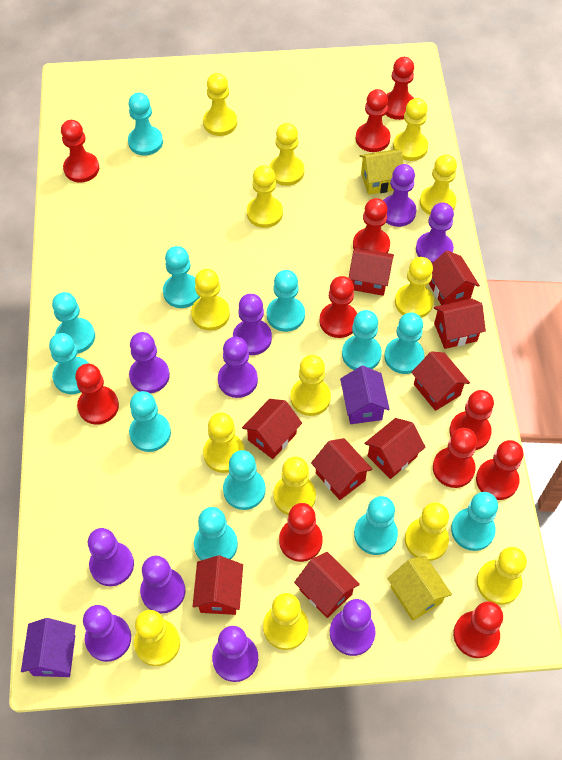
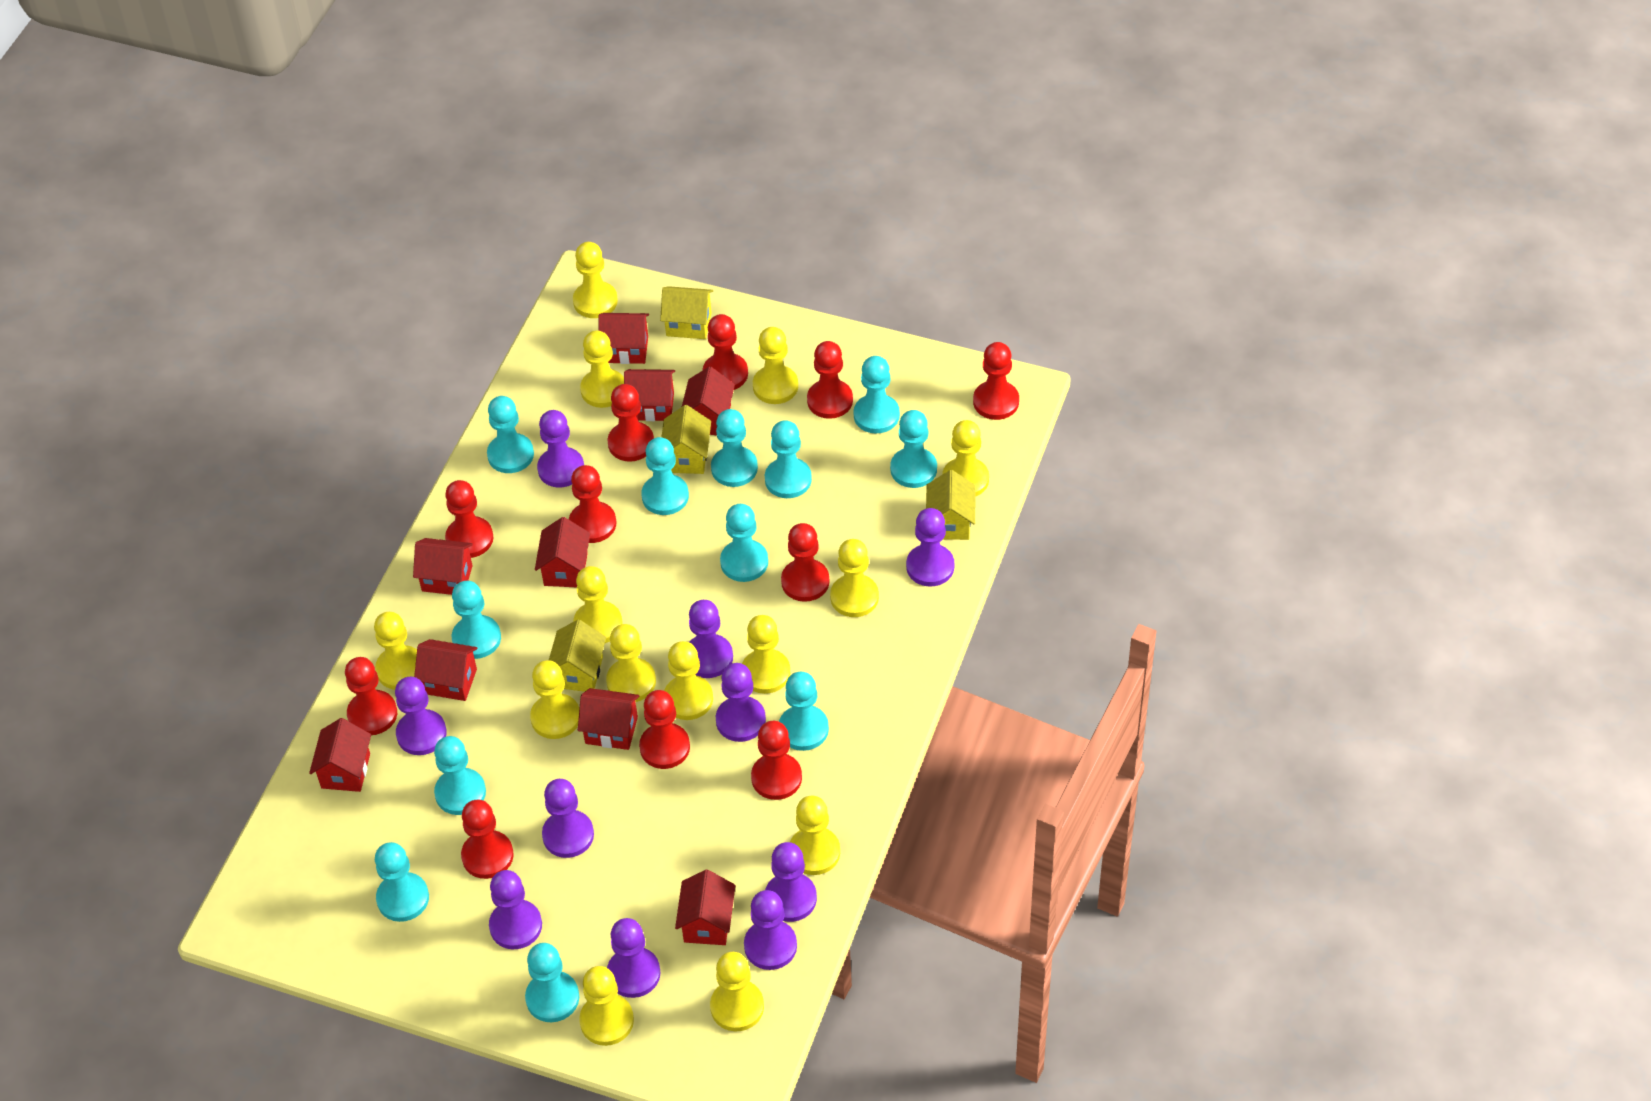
purple house: [21,618,76,677] [340,366,390,424] = 2 -> none = 0
yellow house: [359,149,403,195] [387,556,452,621] = 2 -> [549,619,606,692] [660,286,713,339] [661,405,711,474] [926,470,976,540] = 4

